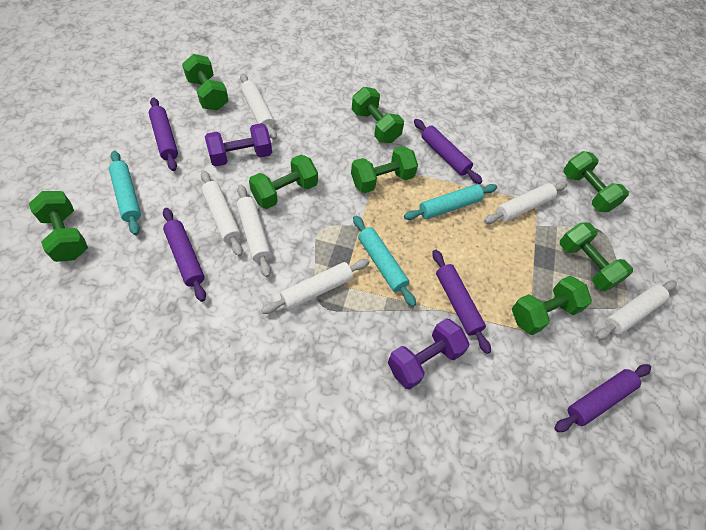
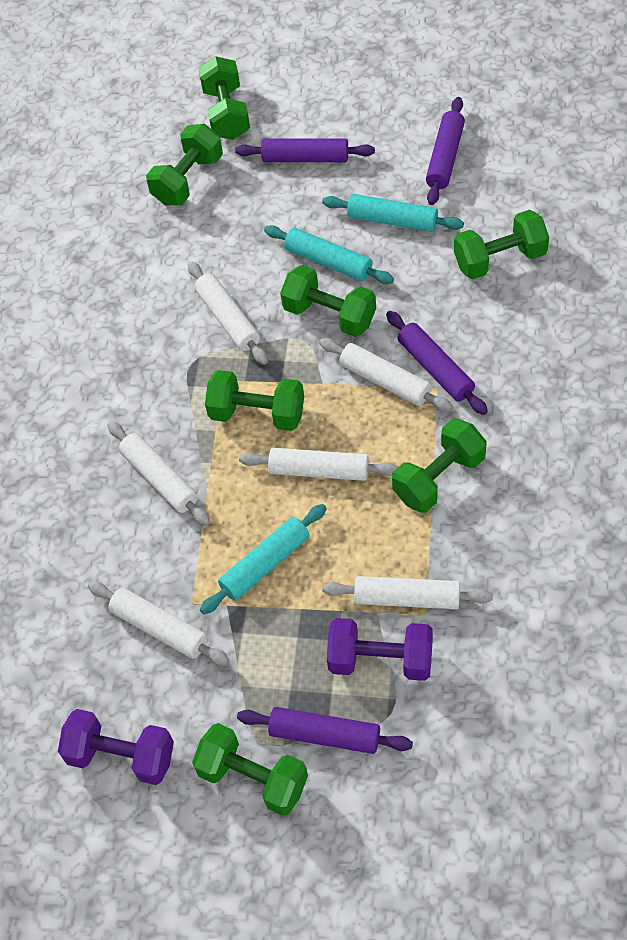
green dumbbell: [29,191,88,262] [182,54,229,110] [249,155,318,209] [351,146,418,193] [352,87,404,143] [512,276,592,335] [560,222,633,291] [564,151,629,212] = 8 -> [146,124,223,206] [192,723,308,816] [198,56,250,140] [205,370,304,431] [280,265,376,337] [392,419,487,513] [454,210,549,279] = 7
purple rolling pin: [149,97,178,171] [163,208,206,302] [414,119,482,184] [433,250,491,354] [554,364,651,432] = 5 -> [235,139,375,162] [237,707,413,754] [386,311,488,415] [426,97,465,205] = 4

